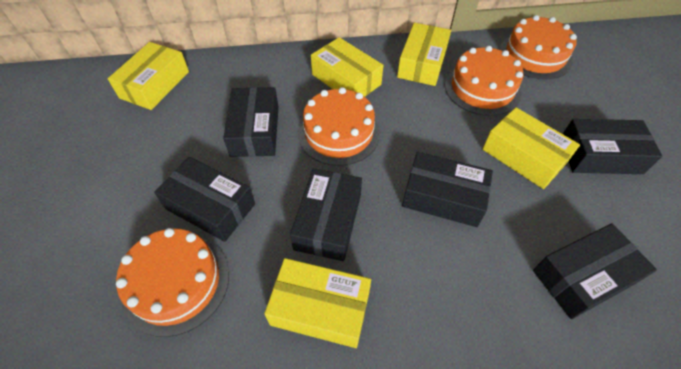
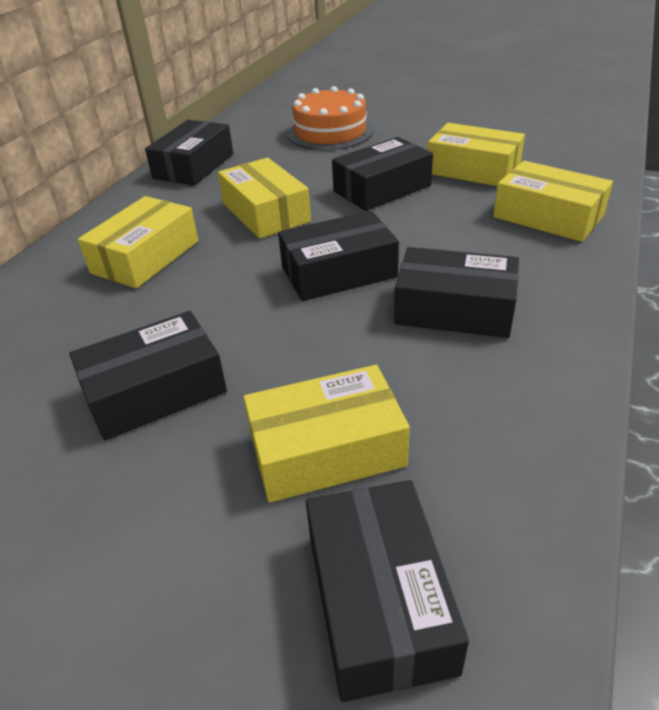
orange cake: [116,228,229,337] [298,87,380,166] [445,46,523,116] [500,15,577,80] = 4 -> [288,86,373,150] = 1

